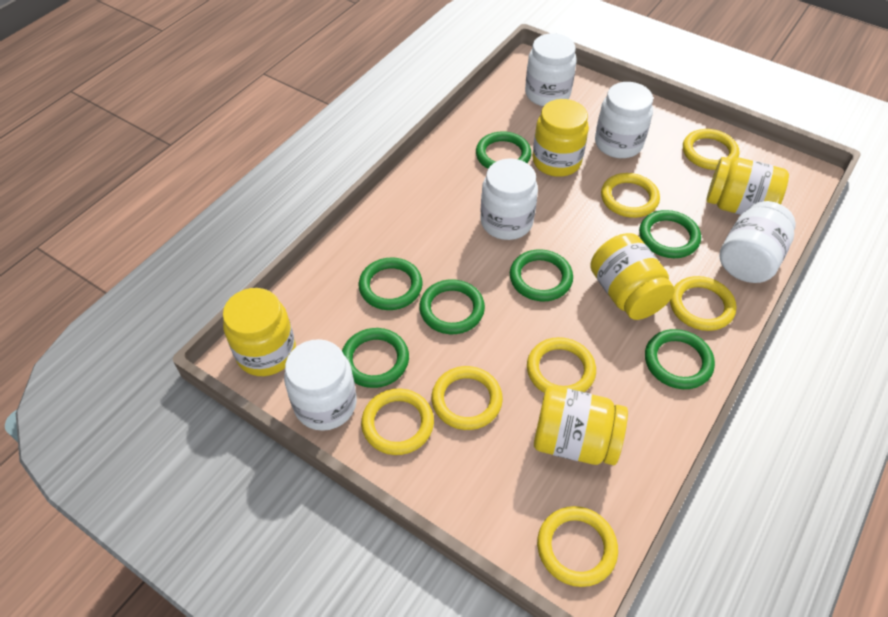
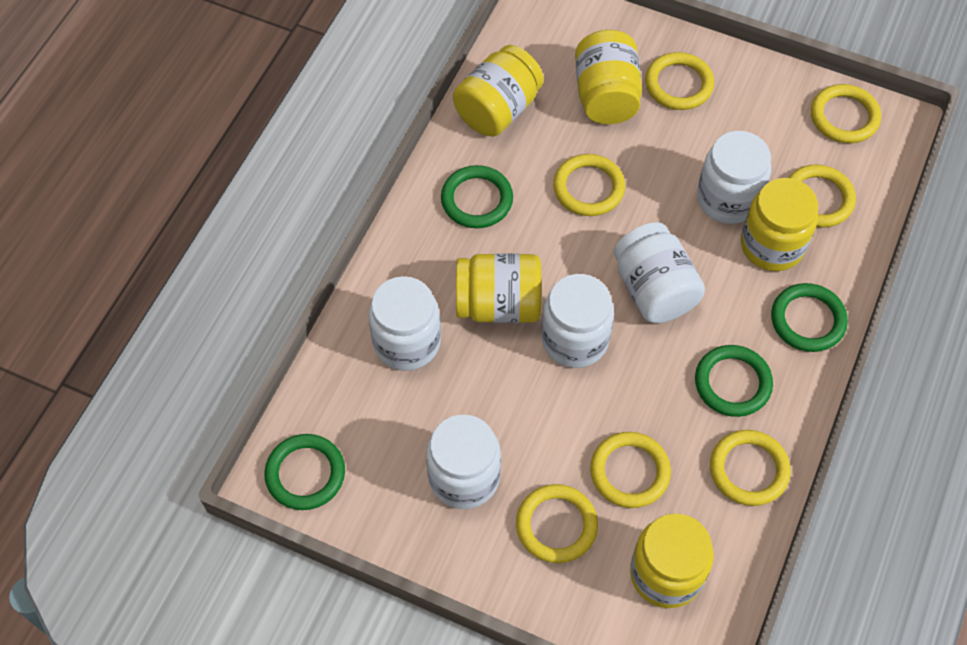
green ring: [342,328,409,388] [359,257,423,310] [419,279,485,334] [476,131,531,169] [510,249,573,301] [639,210,701,258] [645,329,715,389] = 7 -> [265,434,345,510] [441,165,513,228] [695,345,773,417] [771,283,848,352] = 4

